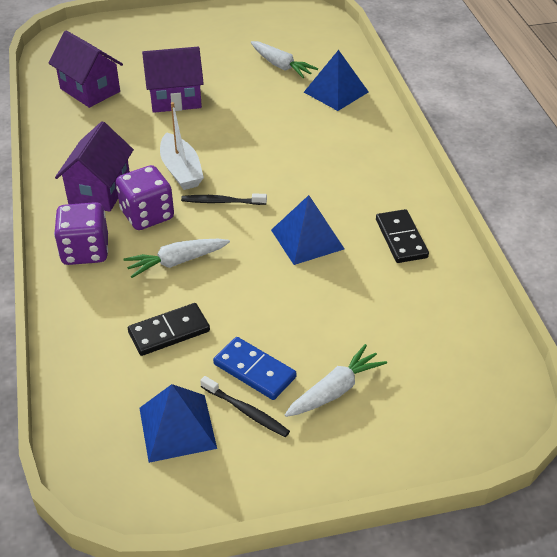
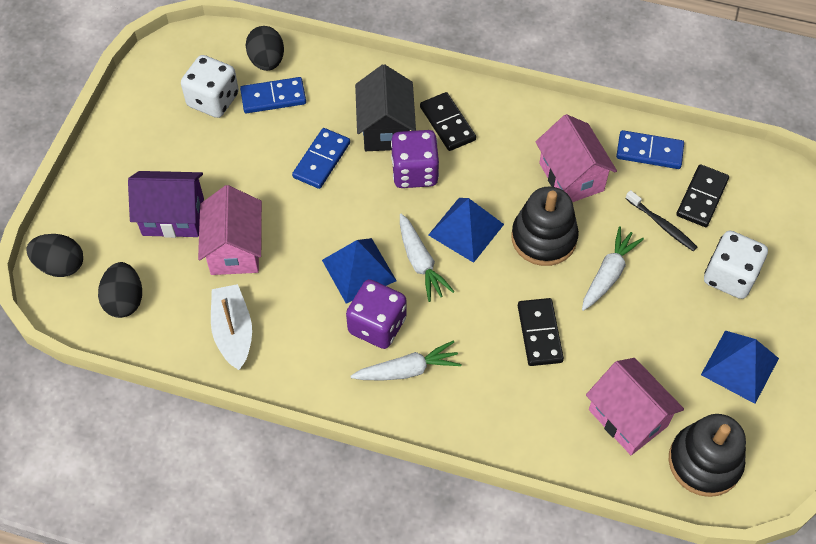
black domino: [128,303,210,356] [376,209,429,263] = 2 -> [420,92,476,151] [518,298,564,366] [676,164,729,227] = 3
black egg: none = 0 -> [26,234,83,277] [98,262,142,318] [246,26,284,71] = 3
black house: none = 0 -> [355,64,416,151] = 1
black stacking toy: none = 0 -> [511,186,579,266] [669,414,746,497] = 2
black toothbrush: [181,193,267,205] [200,376,290,437] = 2 -> [625,190,697,251] = 1
blue domino: [213,337,297,400] = 1 -> [240,77,306,113] [292,128,350,189] [616,130,684,169] = 3
pink house: none = 0 -> [198,185,262,275] [536,114,617,202] [586,358,684,455] = 3
purple house: [49,31,123,108] [55,121,134,212] [142,47,204,113] = 3 -> [128,171,204,238] = 1
white dice: none = 0 -> [181,55,239,118] [704,230,768,299] = 2

